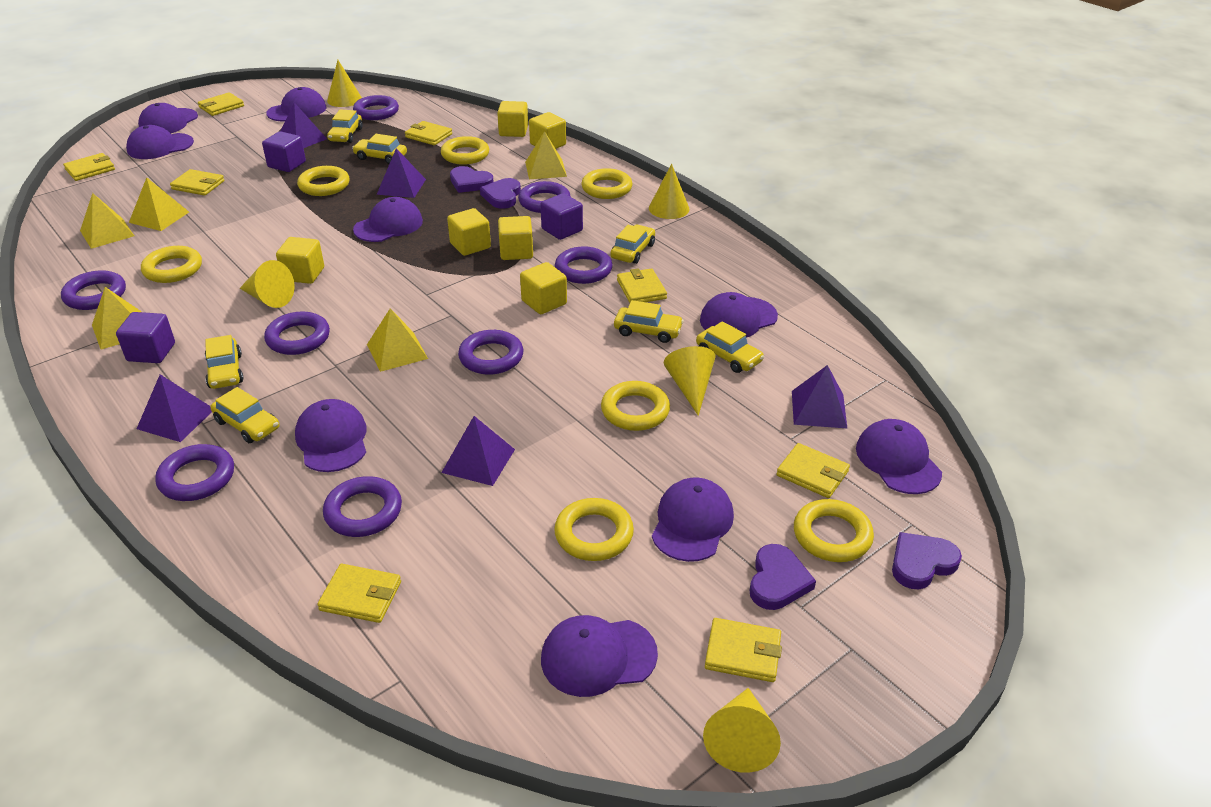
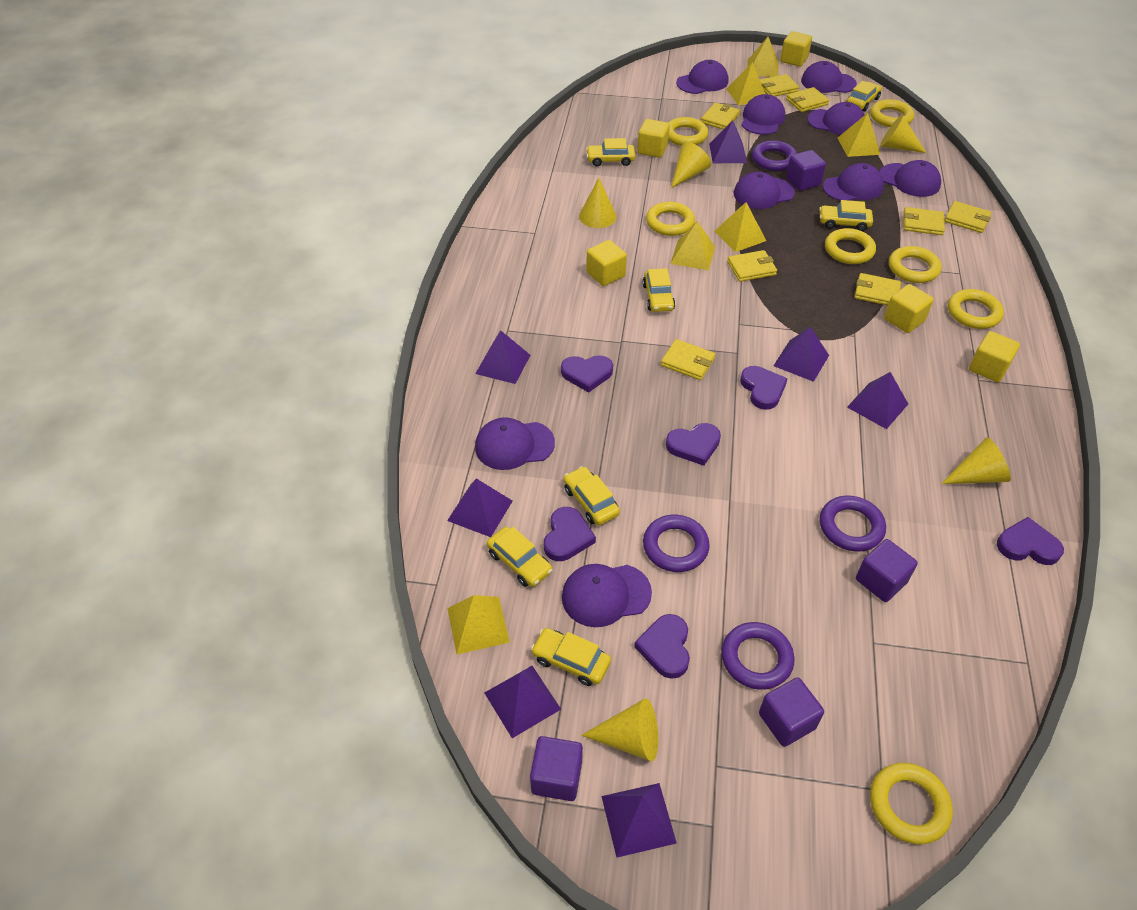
purple cube: [116,312,175,363] [262,131,306,172] [541,193,583,240] = 3 -> [530,736,583,801] [759,677,824,747] [786,150,826,191] [856,539,918,602] = 4
purple heart: [450,166,494,193] [480,178,521,209] [750,544,816,610] [892,532,962,589] = 4 -> [544,507,596,561] [561,355,613,393] [634,614,690,679] [666,423,721,466] [740,366,788,410] [997,517,1064,565] = 6
purple pyramid: [137,374,212,442] [281,102,327,148] [377,148,426,198] [441,416,515,486] [792,365,847,428] = 5 -> [447,478,512,537] [475,330,530,384] [484,666,561,738] [601,783,677,858] [709,120,747,163] [774,327,829,382] [847,372,908,429] = 7
purple ring: [61,270,126,310] [155,444,234,501] [264,311,330,355] [323,476,402,537] [353,95,399,120] [458,330,523,375] [518,181,571,213] [555,246,613,284] = 8 -> [643,515,710,572] [721,622,794,690] [752,140,797,171] [820,495,886,552] = 4
yellow cube: [276,237,324,284] [447,208,491,256] [497,101,528,137] [498,216,533,260] [520,262,567,314] [529,112,566,149] = 6 -> [586,240,627,286] [637,119,670,158] [780,31,812,67] [884,284,934,333] [969,331,1020,382] = 5
yellow pyramid: [80,193,134,249] [92,287,141,350] [129,177,189,231] [367,308,428,372] [525,131,567,179] = 5 -> [447,595,510,654] [670,221,715,270] [714,202,766,252] [727,62,765,105] [747,37,778,77] [838,113,881,157] = 6

